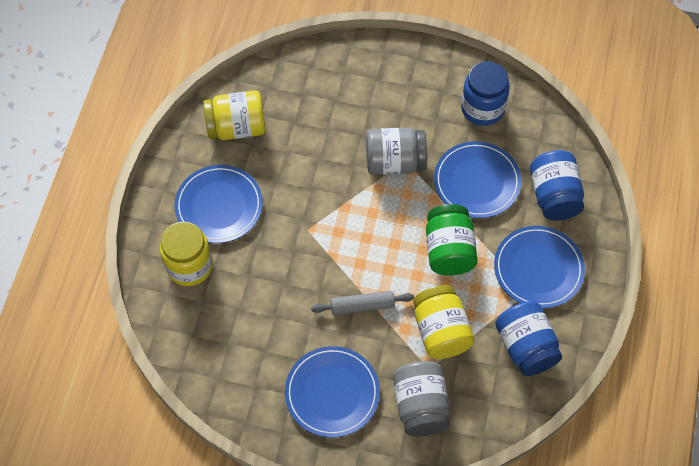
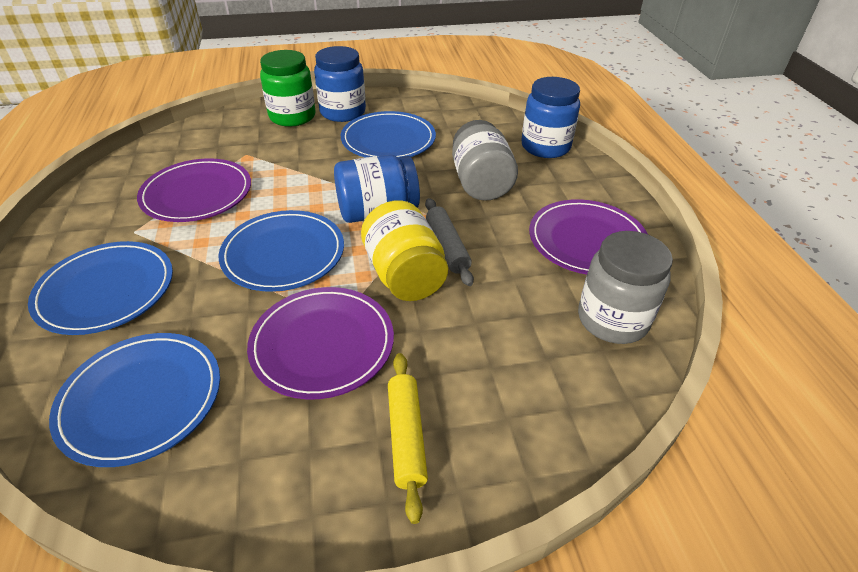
purple plate: none = 0 -> [137,158,251,222] [247,287,394,399] [529,199,647,275] = 3
yellow jar: [160,222,213,286] [203,90,265,140] [413,285,474,359] = 3 -> [361,200,448,301] = 1
yellow rolling pin: none = 0 -> [388,353,428,524] = 1

